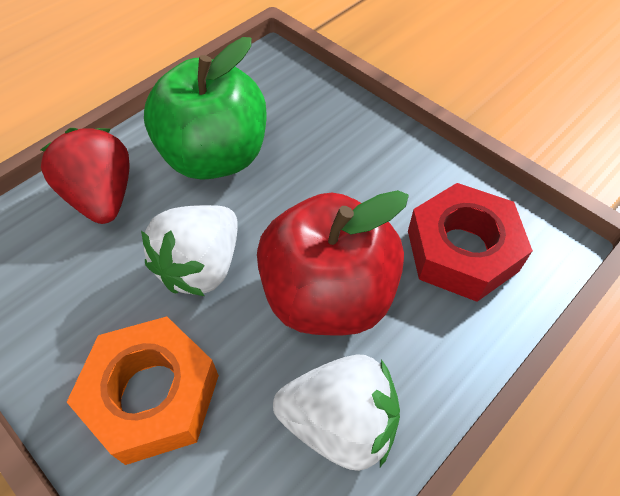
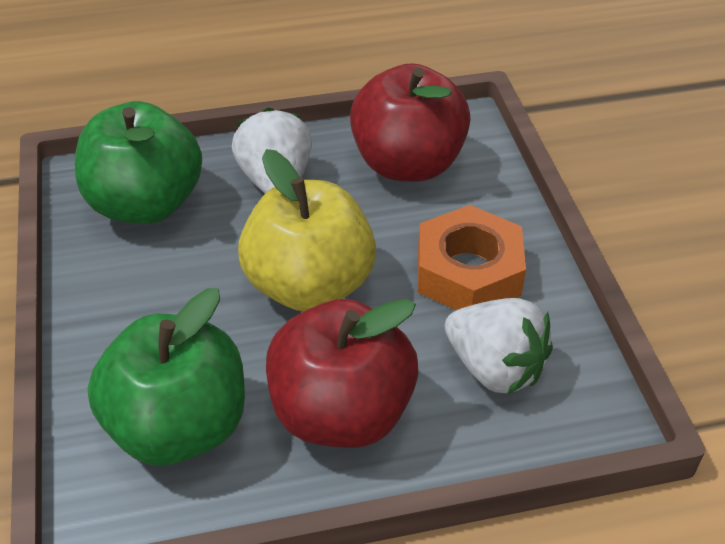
green apple: [144,37,267,180] = 1 -> [75,101,202,224] [88,288,245,465] = 2
red apple: [257,190,409,335] = 1 -> [266,299,418,448] [350,63,471,182] = 2
red nut: [408,183,533,302] = 1 -> none = 0
red strawberry: [40,128,130,224] = 1 -> none = 0
yellow apple: none = 0 -> [238,149,376,311] = 1

